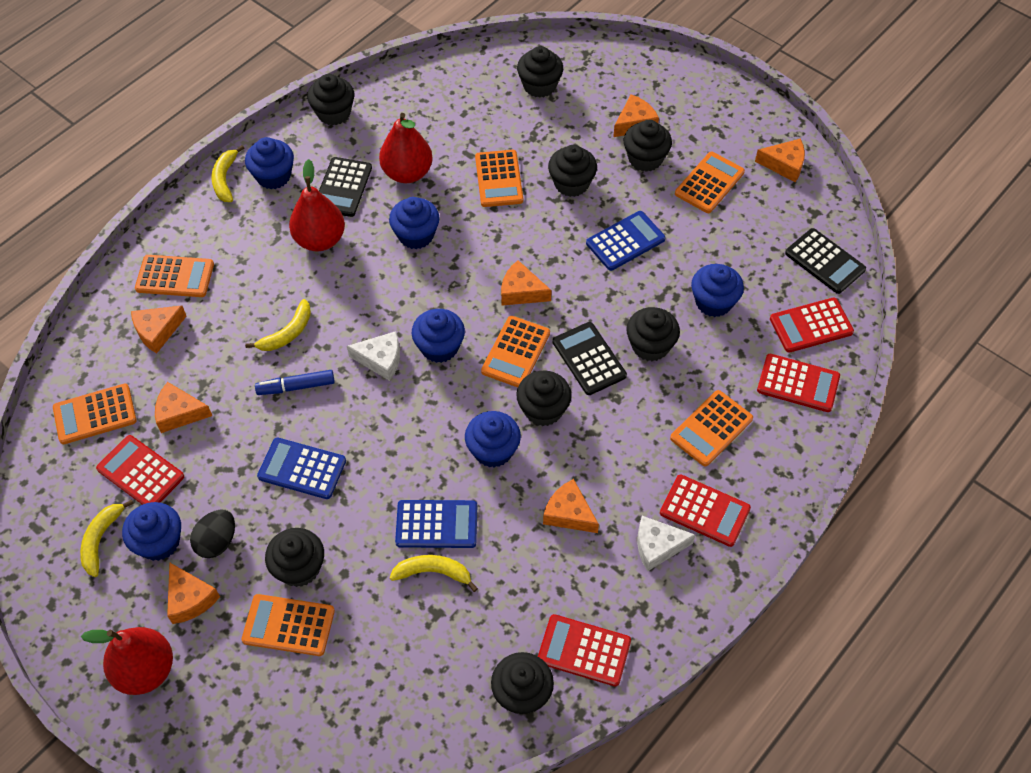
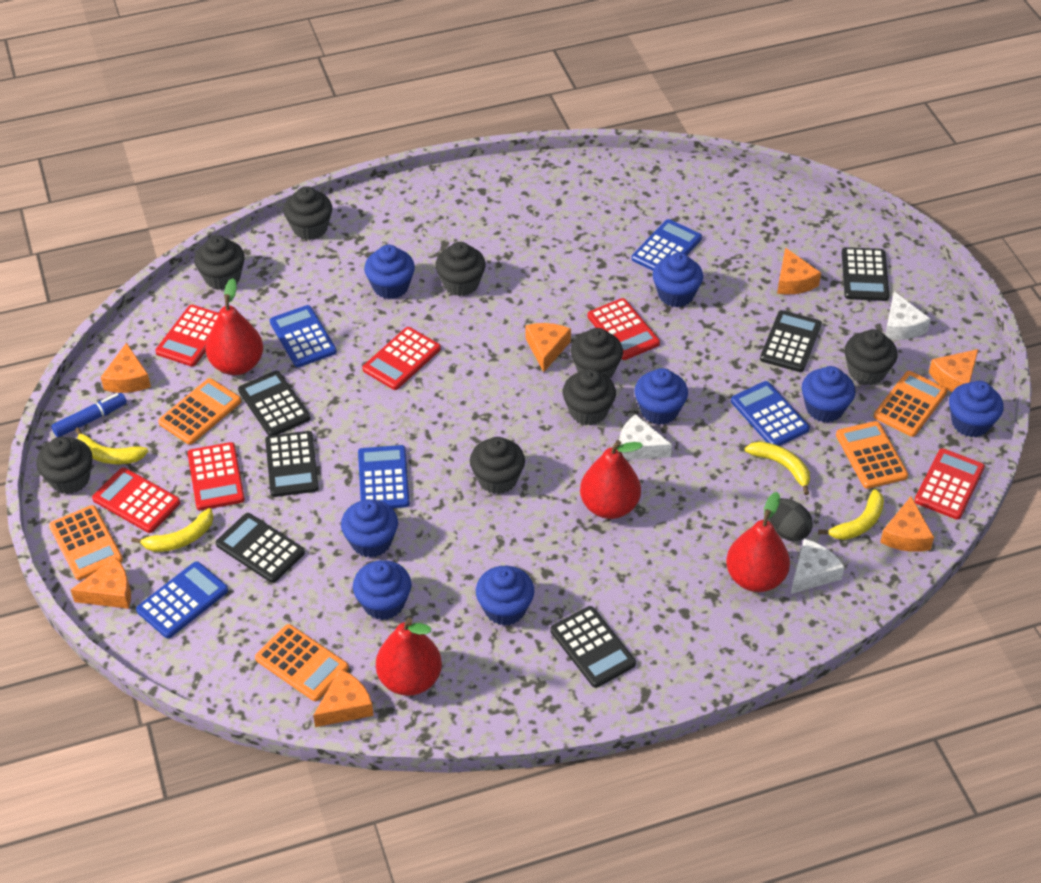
black calculator: [319,157,372,217] [553,322,627,395] [785,228,866,294] = 3 -> [216,513,305,583] [238,371,310,436] [265,431,319,497] [550,606,636,688] [760,310,822,372] [842,247,889,301] = 6
blue calculator: [257,438,346,499] [395,500,477,548] [586,211,666,271] = 3 -> [136,561,228,638] [270,305,337,367] [358,445,410,508] [632,219,702,271] [731,381,810,446] = 5
blue cupcake: [122,502,181,561] [245,137,294,189] [389,197,439,249] [412,309,465,363] [465,411,521,468] [691,264,744,317] = 6 -> [341,499,398,558] [353,560,411,620] [364,245,415,299] [476,566,534,626] [634,368,688,425] [653,253,703,307] [802,366,855,422] [949,381,1003,437] = 8
orange calculator: [53,384,137,444] [135,255,214,297] [241,594,335,656] [475,150,523,207] [481,316,550,387] [670,390,753,467] [675,152,745,213] = 7 -> [49,505,123,580] [158,378,241,445] [255,624,349,701] [836,421,908,489] [874,371,948,437] = 5
red calculator: [96,435,184,505] [538,614,631,686] [660,475,751,547] [757,354,840,412] [770,298,854,353] = 5 -> [92,467,181,533] [155,305,219,366] [188,442,245,510] [362,327,441,390] [587,298,660,360] [915,448,985,520] = 6
red pear: [81,627,173,695] [289,159,345,251] [379,113,433,183] = 3 -> [205,278,263,375] [376,618,442,696] [580,440,643,519] [726,492,790,592] = 4
white cheese: [347,331,400,381] [637,516,695,571] = 2 -> [619,414,672,460] [791,539,844,594] [885,292,931,340] = 3

